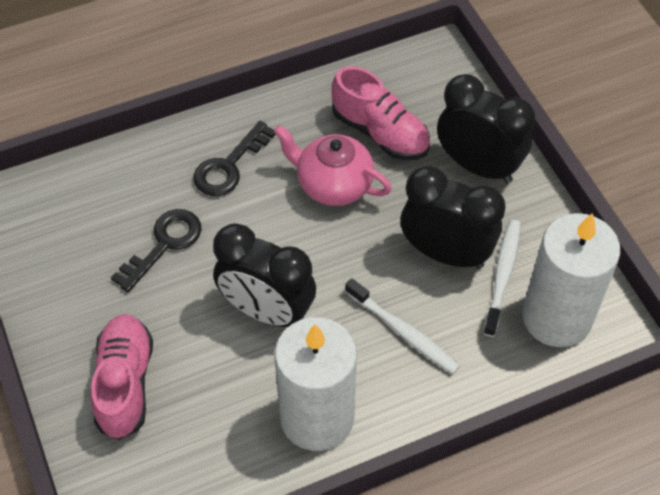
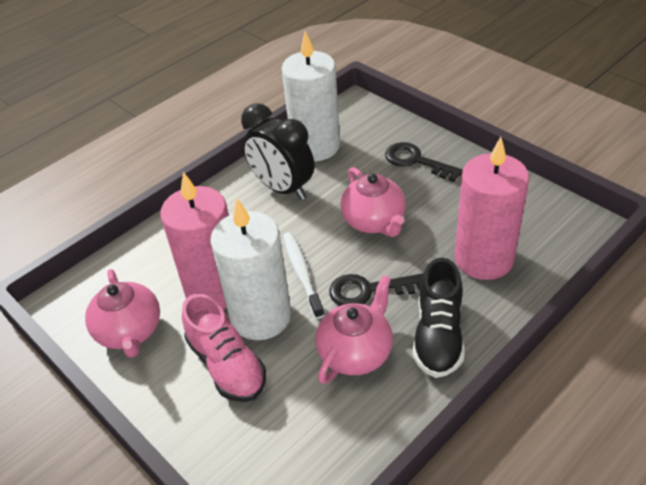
black clock: [213,223,316,327] [401,166,506,269] [437,74,535,183] = 3 -> [241,103,314,200] = 1
black shoe: none = 0 -> [413,258,465,378] = 1
pink candle: none = 0 -> [160,172,229,309] [455,137,529,280] = 2
pink shoe: [91,314,153,440] [332,66,430,160] = 2 -> [182,294,266,402] = 1
pink teapot: [274,125,392,206] = 1 -> [85,269,160,358] [315,275,393,384] [340,167,406,237] = 3
white toothbrush: [345,278,460,374] [483,220,521,337] = 2 -> [283,232,324,319] = 1

